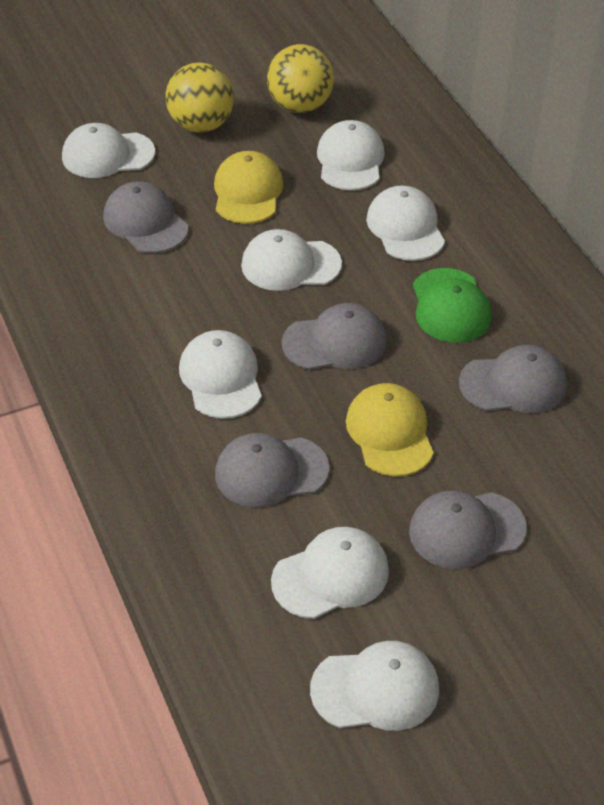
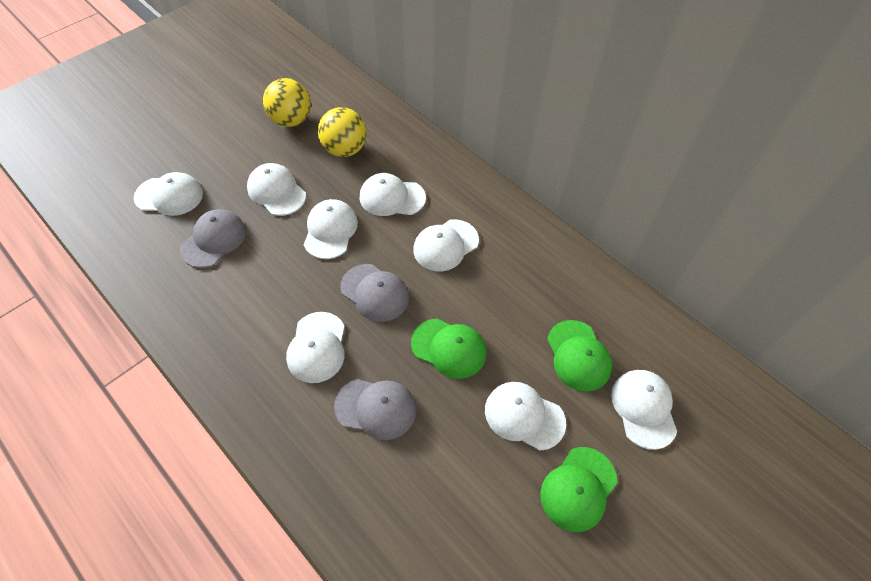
green cap: [413,268,492,343] = 1 -> [411,319,486,379] [540,447,617,532] [547,320,612,392] = 3
grey cap: [103,181,188,253] [215,433,329,507] [282,303,387,370] [409,491,527,569] [459,345,567,413] = 5 -> [180,209,246,268] [334,379,416,440] [340,264,409,322] = 3
white cap: [62,123,155,178] [179,330,262,419] [241,229,342,291] [271,527,389,619] [310,641,439,731] [317,120,385,190] [366,186,445,261] = 7 -> [134,172,203,216] [247,163,306,216] [286,312,345,383] [304,199,358,259] [360,173,426,216] [413,219,479,271] [485,382,566,451] [611,370,677,450] = 8
yellow cap: [214,151,283,224] [346,383,434,477] = 2 -> none = 0

